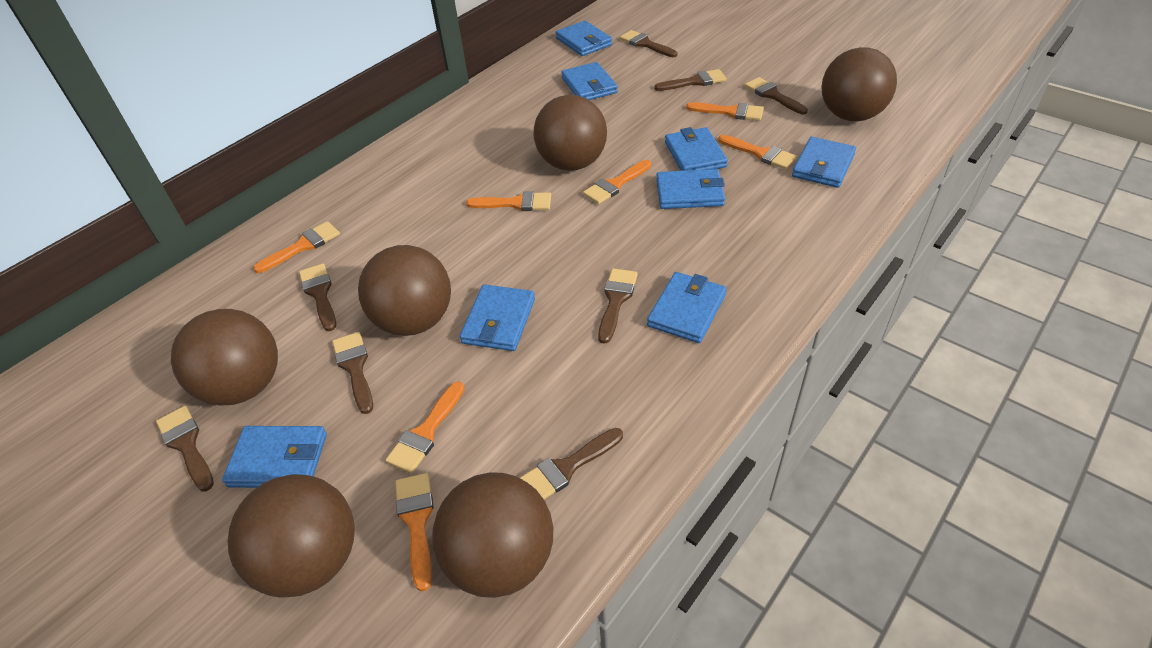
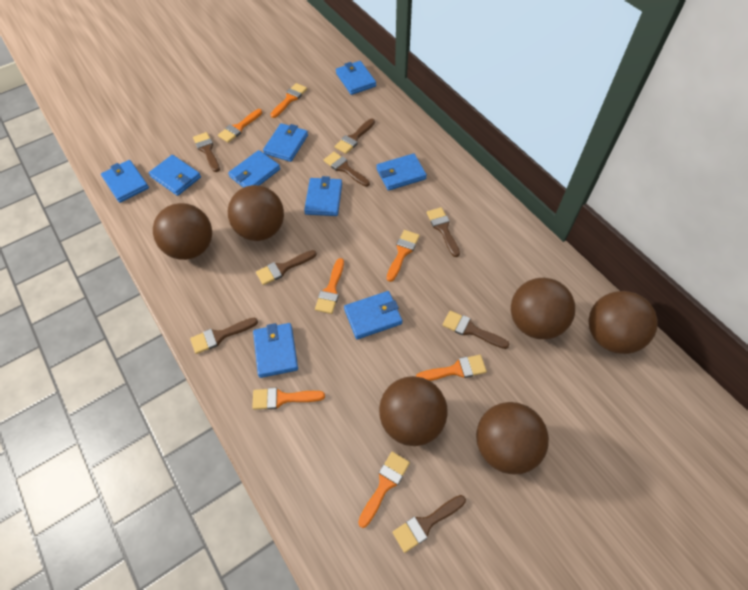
blue wallet: [222,426,327,488] [460,284,535,351] [555,21,612,56] [561,62,618,100] [647,272,727,343] [656,169,725,209] [665,127,728,171] [792,137,856,188] = 8 -> [101,160,149,203] [149,155,201,196] [228,150,280,188] [253,323,298,378] [263,123,308,162] [304,176,342,216] [336,61,376,95] [344,291,402,339] [376,153,427,191] = 9

